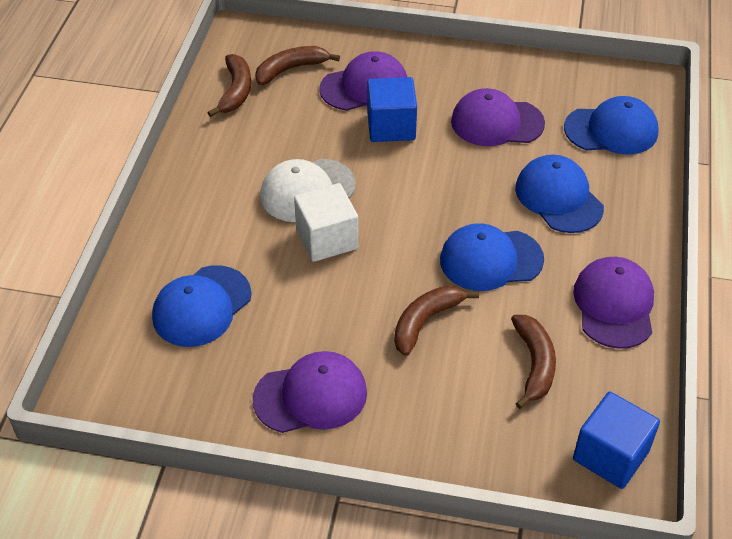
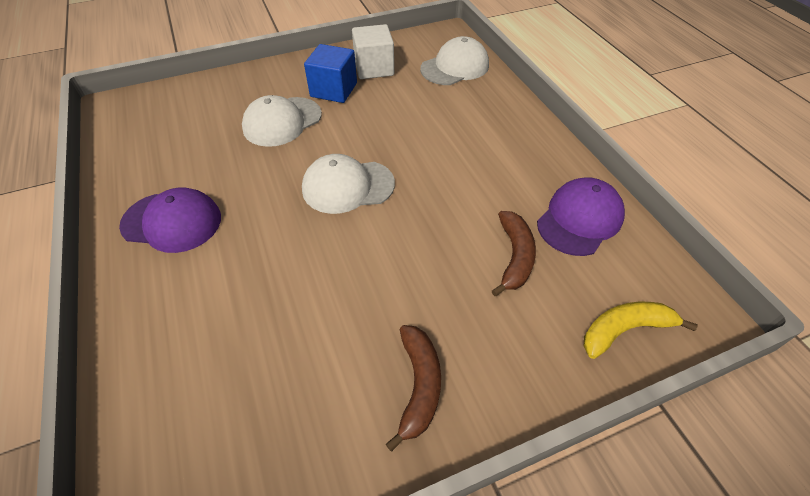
blue cap: [152,265,251,347] [440,223,544,291] [515,155,604,233] [564,96,659,155] = 4 -> none = 0
blue cube: [367,77,417,142] [573,392,660,489] = 2 -> [304,44,357,103] = 1
brown banana: [207,54,251,117] [255,46,340,85] [394,286,479,356] [511,315,556,409] = 4 -> [386,325,441,452] [492,211,536,296] = 2
purple cap: [253,351,367,433] [319,51,407,111] [451,88,545,146] [573,257,654,349] = 4 -> [119,187,221,253] [537,177,625,256] = 2
white cap: [260,159,356,222] = 1 -> [242,95,322,147] [302,154,395,214] [420,36,489,85] = 3
yellow banana: none = 0 -> [584,302,698,359] = 1

